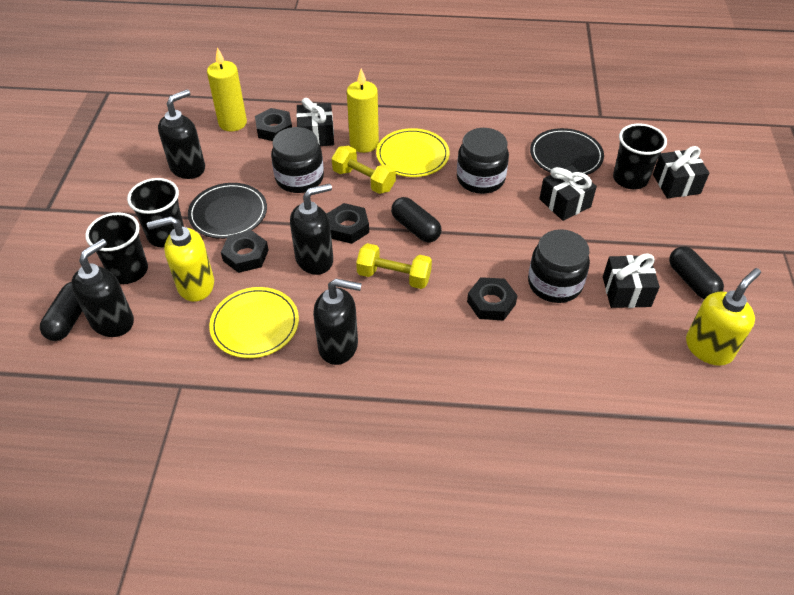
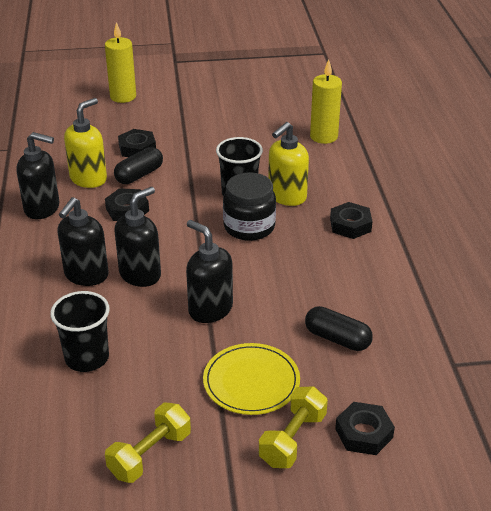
black capsule: [40,282,82,341] [391,197,441,242] [669,246,724,299] = 3 -> [114,147,163,184] [305,306,373,351] = 2
black cup: [85,212,148,284] [127,178,184,247] [613,123,667,189] = 3 -> [50,291,110,372] [216,137,263,196] = 2
black gift: [296,98,334,146] [539,165,597,221] [603,253,660,308] [653,146,709,198] = 4 -> none = 0
black jar: [271,127,324,193] [457,128,509,194] [528,229,590,303] = 3 -> [223,172,276,241] = 1
black plate: [188,183,267,239] [530,128,604,175] = 2 -> none = 0
yellow plate: [209,287,299,358] [376,128,449,177] = 2 -> [203,343,300,415] = 1

